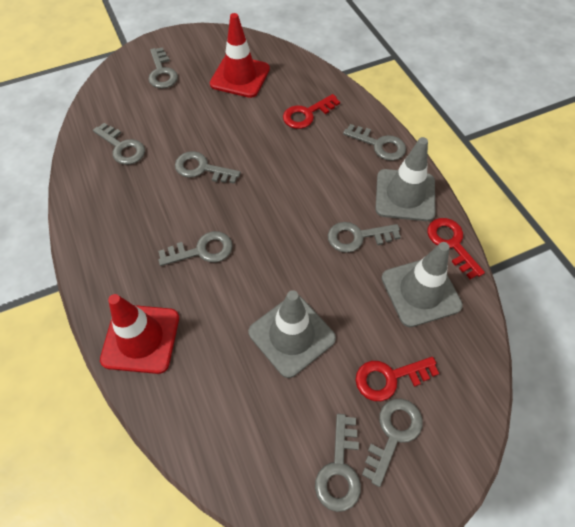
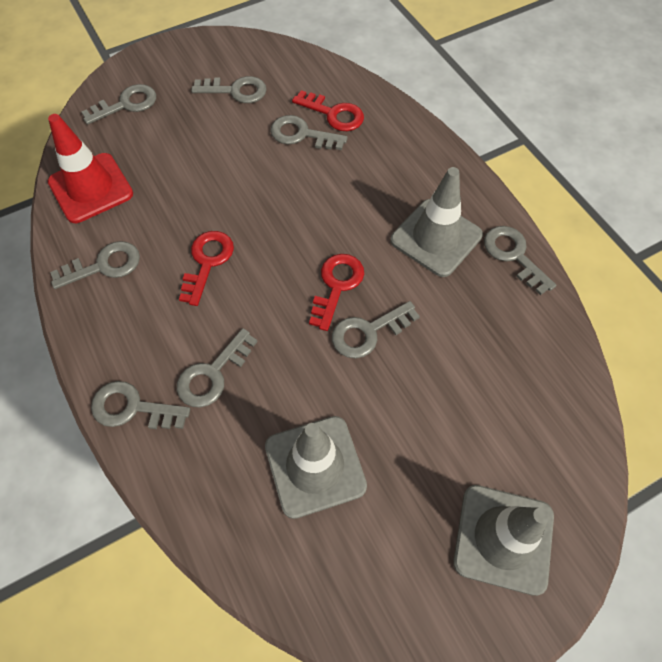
red traffic cone: [100,294,179,374] [210,13,270,98] = 2 -> [48,114,133,223] = 1

